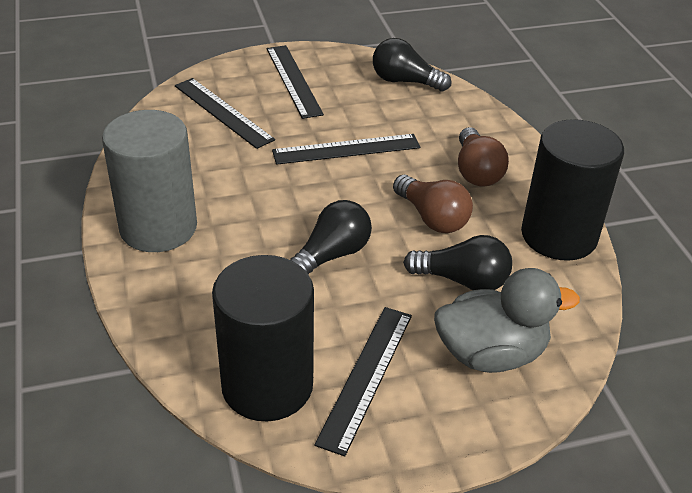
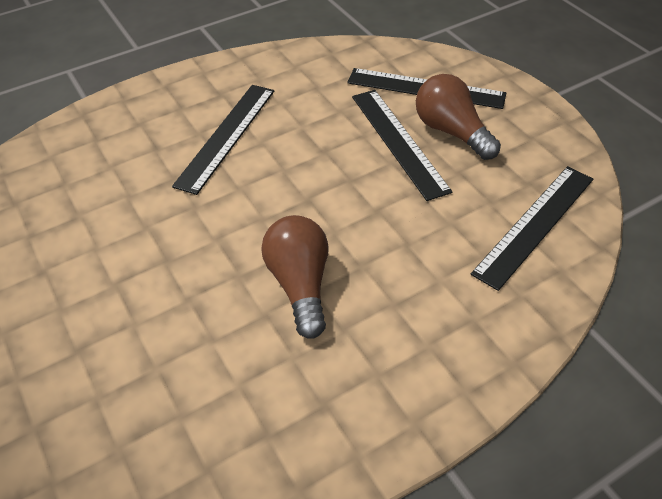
black cylinder: [212,255,314,422] [521,119,624,261] = 2 -> none = 0
black light bulb: [290,200,372,274] [373,38,451,91] [403,235,512,290] = 3 -> none = 0
grey cylinder: [102,110,197,252] = 1 -> none = 0
grey duck: [434,268,580,373] = 1 -> none = 0

